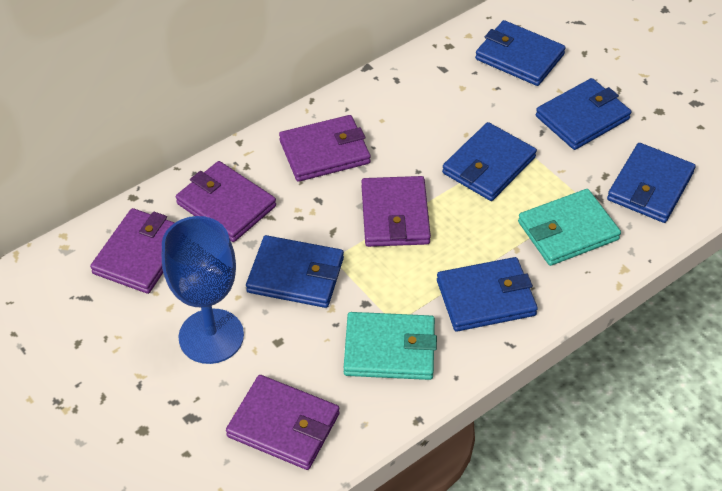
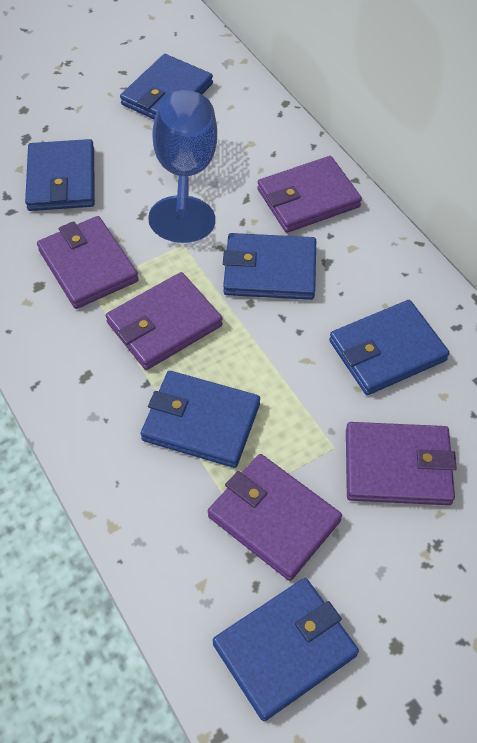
turquoise wallet: [344,312,437,380] [518,189,621,266] = 2 -> none = 0

